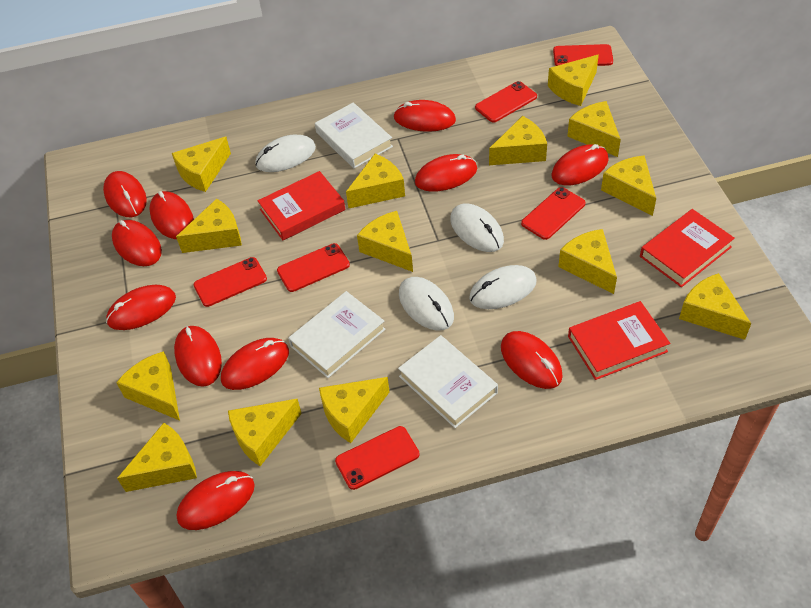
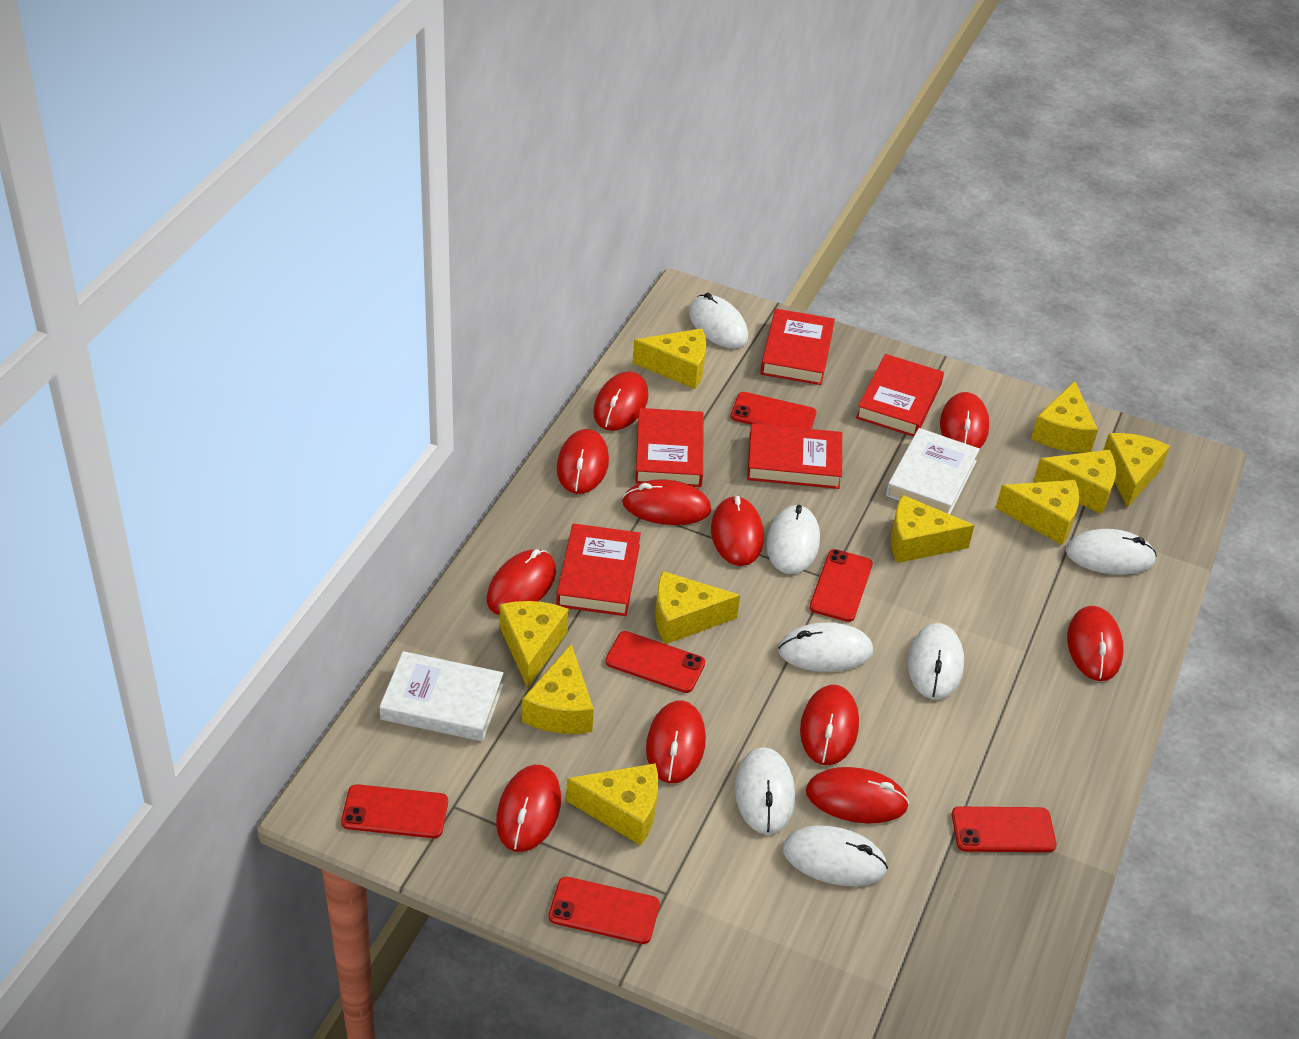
red book: [258,171,346,240] [568,301,670,380] [640,209,735,287] = 3 -> [556,524,641,616] [635,408,704,487] [747,423,842,489] [760,309,835,385] [856,354,944,437] = 5
white book: [288,291,386,378] [315,102,393,169] [398,335,498,428] = 3 -> [379,651,503,741] [886,428,980,514] = 2
white mouse: [255,134,316,172] [399,277,454,331] [450,203,504,252] [469,265,537,309] = 4 -> [689,293,748,348] [735,747,795,835] [766,505,820,574] [778,622,873,672] [783,825,888,886] [908,623,964,699] [1065,529,1157,575] = 7
yellow cheese: [116,351,180,421] [117,423,197,492] [172,137,231,192] [176,199,242,253] [228,399,302,466] [319,377,390,443] [346,154,405,209] [357,211,413,272] [489,116,547,165] [548,55,599,106] [558,229,617,294] [567,101,621,157] [601,155,656,216] [679,273,751,340] = 14 -> [500,601,569,689] [522,644,594,734] [566,763,658,845] [633,328,706,389] [655,571,740,644] [891,495,975,563] [996,480,1079,545] [1031,381,1098,453] [1033,450,1116,514] [1104,433,1170,508] = 10

